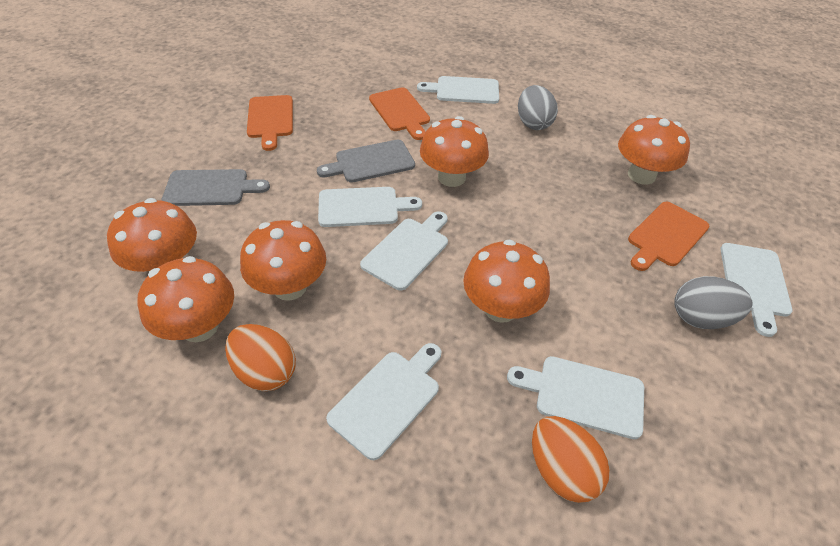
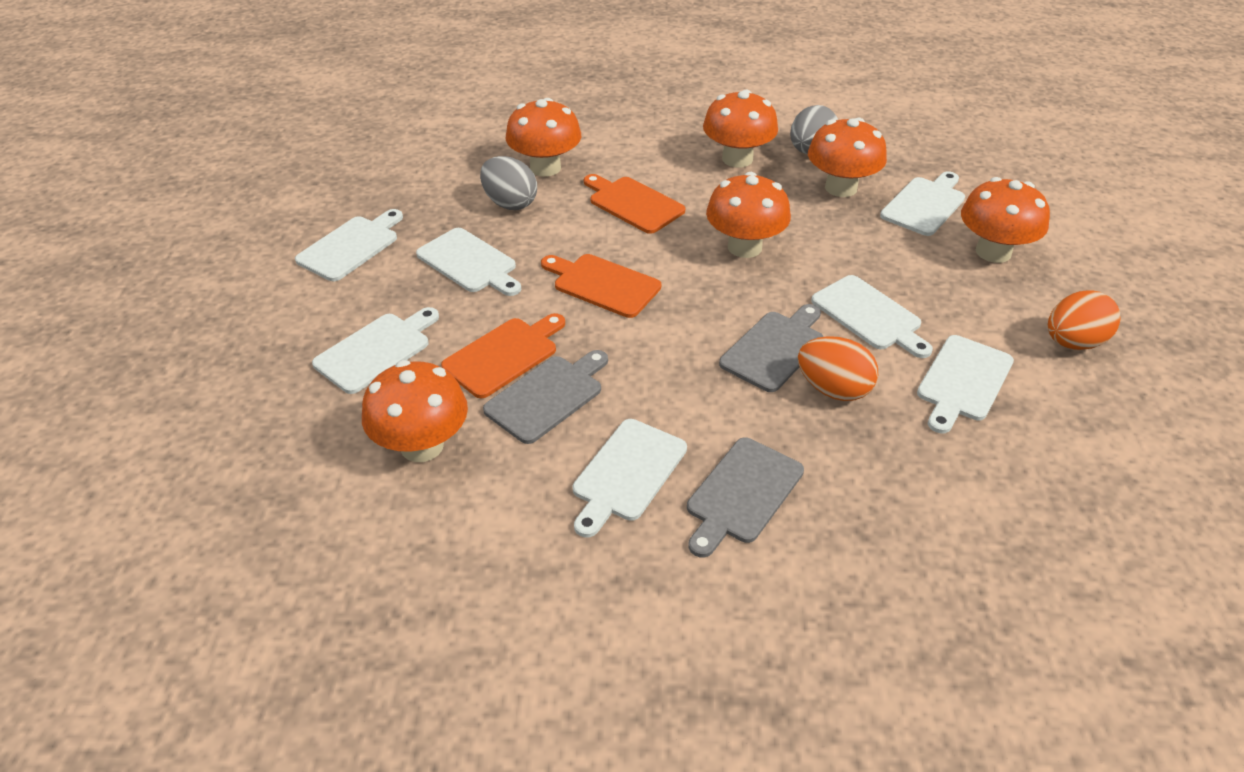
grey cutting board: [162,169,270,206] [317,140,415,182] = 2 -> [483,350,608,444] [687,437,804,557] [719,304,823,392] = 3
white cutting board: [318,187,422,227] [326,343,441,460] [360,211,448,290] [417,76,499,104] [507,356,644,439] [720,243,793,337] = 6 -> [295,209,403,281] [312,307,439,394] [416,228,521,296] [573,419,687,538] [811,275,933,358] [880,171,965,236] [917,335,1014,433] = 7

